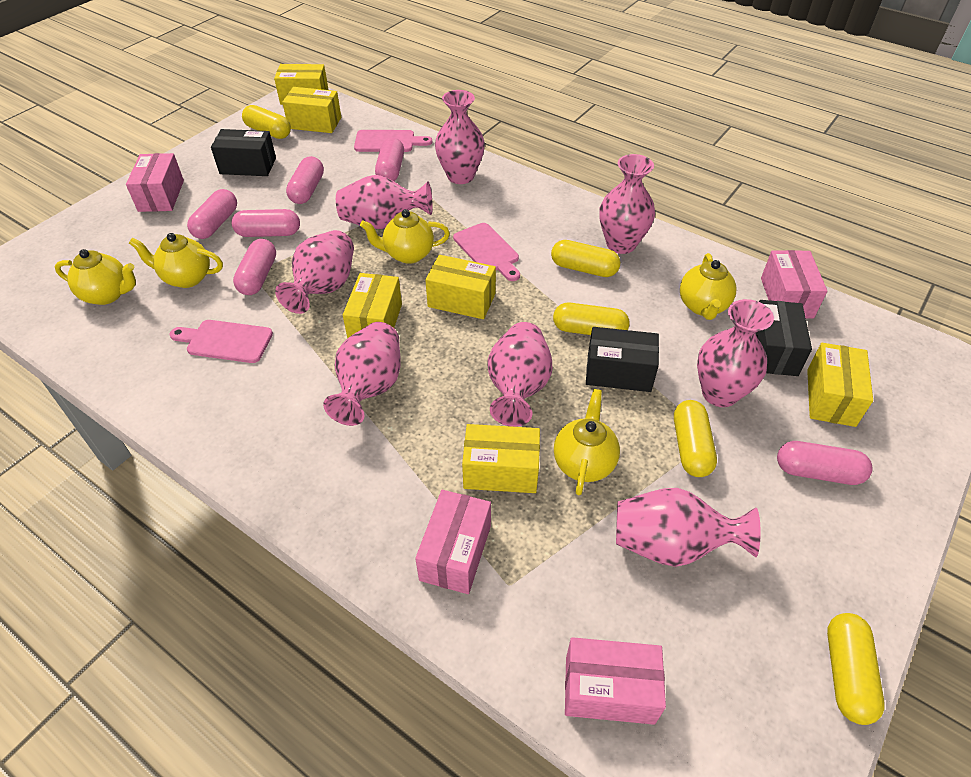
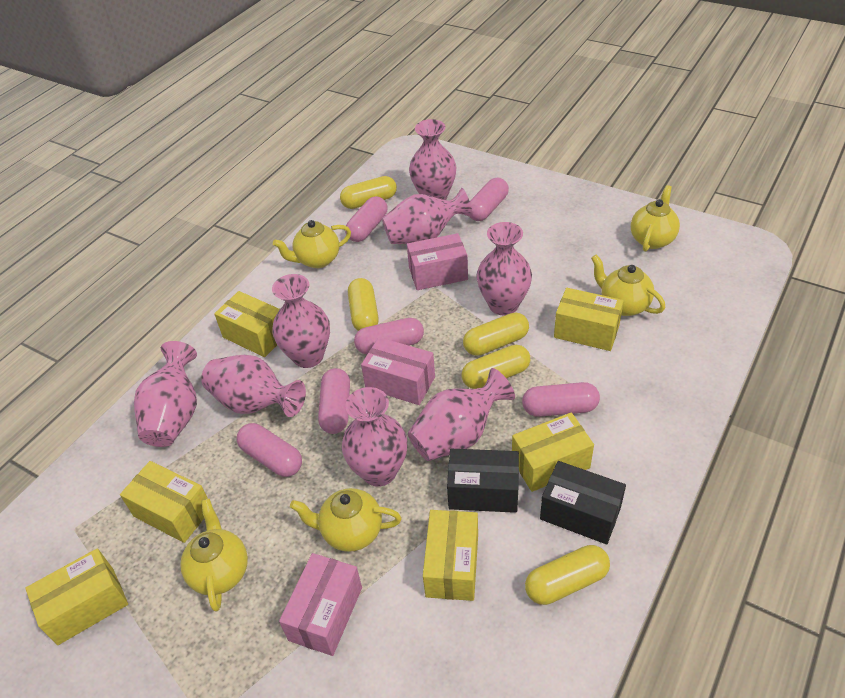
black box: [211,129,276,176] [586,327,659,392] [756,300,812,376] = 3 -> [447,449,519,513] [540,461,626,545] = 2
pink box: [126,153,184,212] [415,490,491,594] [565,637,666,725] [761,250,827,318] = 4 -> [279,553,362,656] [361,337,435,405] [407,233,468,290] = 3
pink cutting board: [170,320,273,363] [354,130,432,152] [453,223,520,281] = 3 -> none = 0

